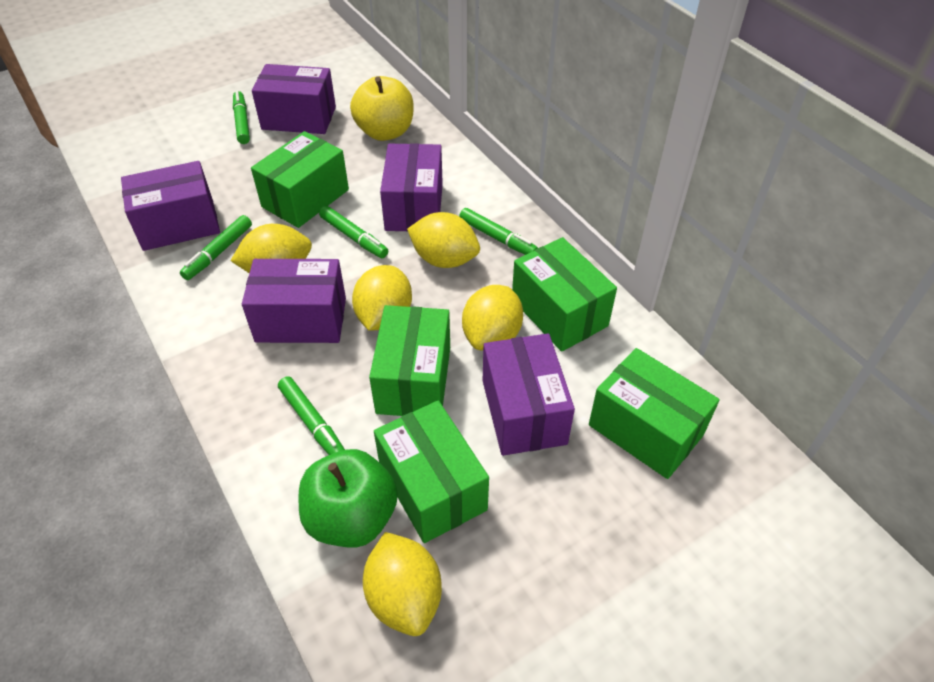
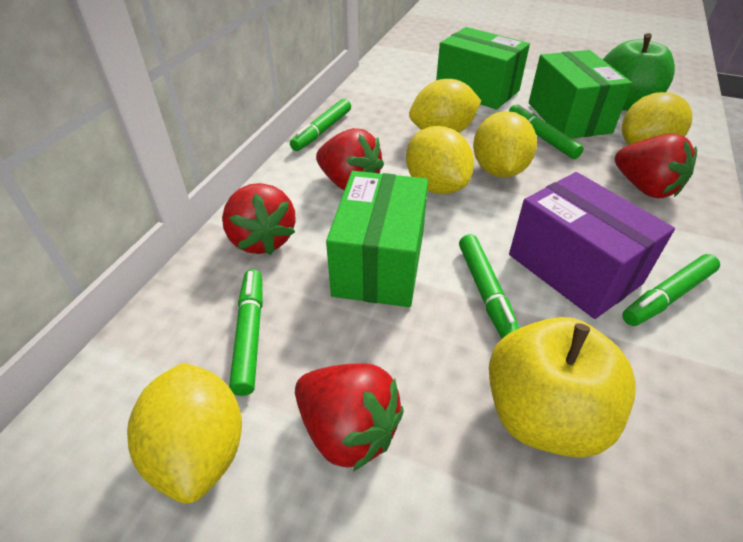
green box: [251,131,349,228] [369,305,450,416] [374,401,489,543] [512,237,617,352] [589,348,720,479] = 5 -> [326,171,428,307] [436,27,530,110] [529,50,632,138] = 3
purple box: [121,161,220,251] [242,259,346,343] [252,64,336,134] [380,143,443,232] [483,333,575,456] = 5 -> [509,172,675,319] = 1
red strawberry: none = 0 -> [222,183,296,255] [295,364,404,472] [316,128,384,190] [615,133,697,198] = 4

